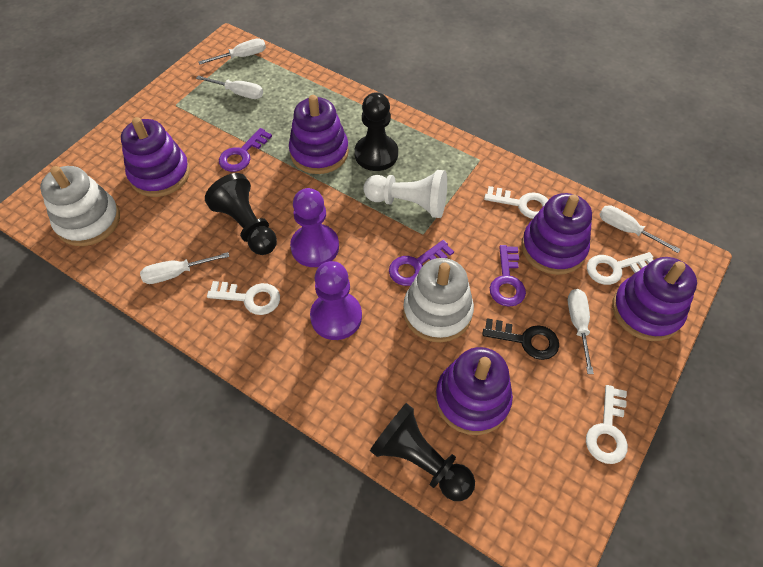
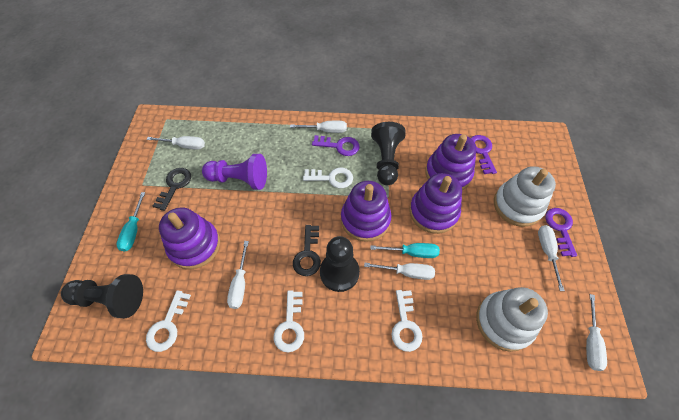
black key: [482,318,559,360] = 1 -> [153,168,191,211] [293,225,321,276] = 2
purple pawn: [290,188,339,267] [310,261,362,340] = 2 -> [202,154,267,190] = 1
purple stacking toy: [121,117,190,197] [289,95,349,174] [435,347,513,435] [521,193,592,275] [612,257,697,341] = 5 -> [159,207,220,269] [341,181,391,242] [410,173,462,234] [425,134,477,190] = 4
turquoise screwdriver: none = 0 -> [117,192,145,252] [370,243,440,258] = 2
white pawn: [363,170,447,218] = 1 -> none = 0
white screwdriver: [140,252,229,284] [196,76,263,99] [198,38,266,64] [568,289,594,374] [599,205,681,253] = 5 -> [147,136,205,150] [227,241,249,309] [290,121,347,133] [364,263,435,280] [538,225,565,291] [586,294,607,371] = 6

